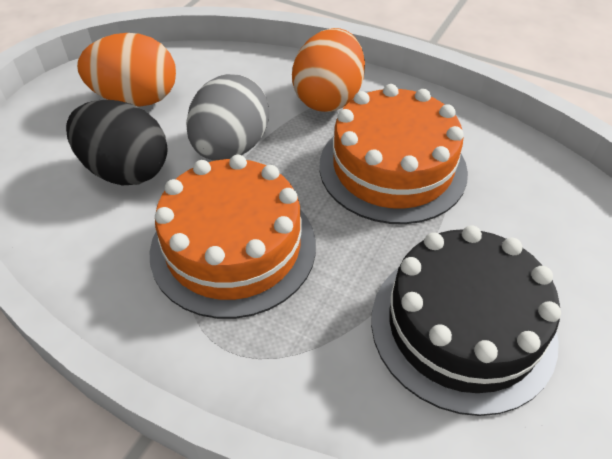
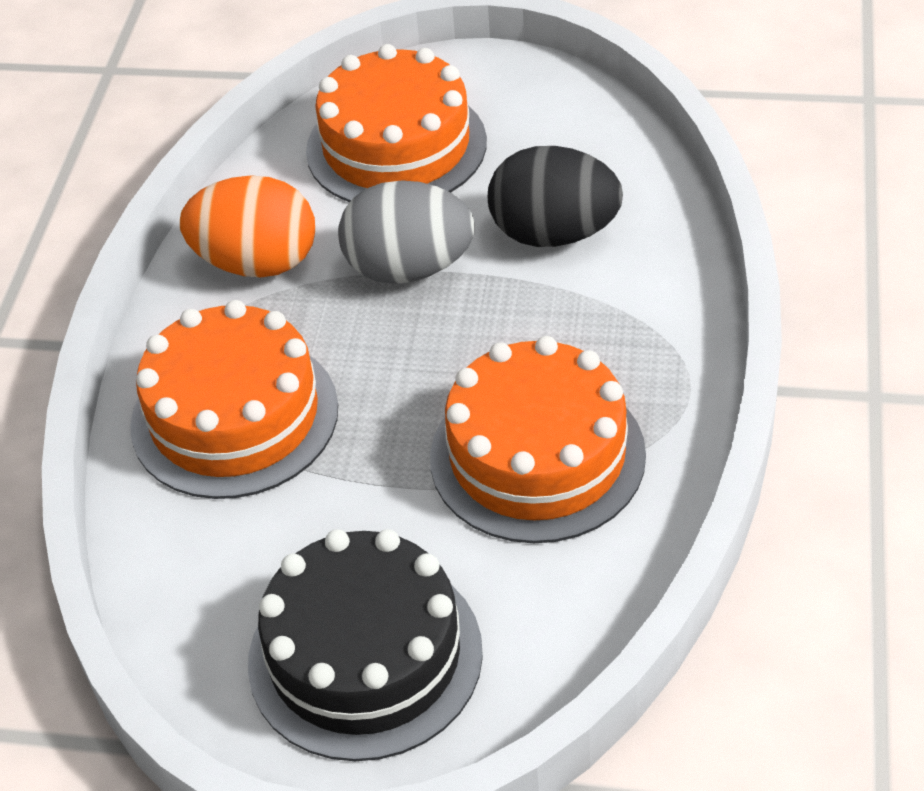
orange cake: [150,155,316,319] [319,84,468,224] = 2 -> [130,300,338,499] [306,44,487,202] [430,336,646,543] = 3
orange egg: [77,33,176,107] [292,28,365,112] = 2 -> [180,175,315,277] = 1

